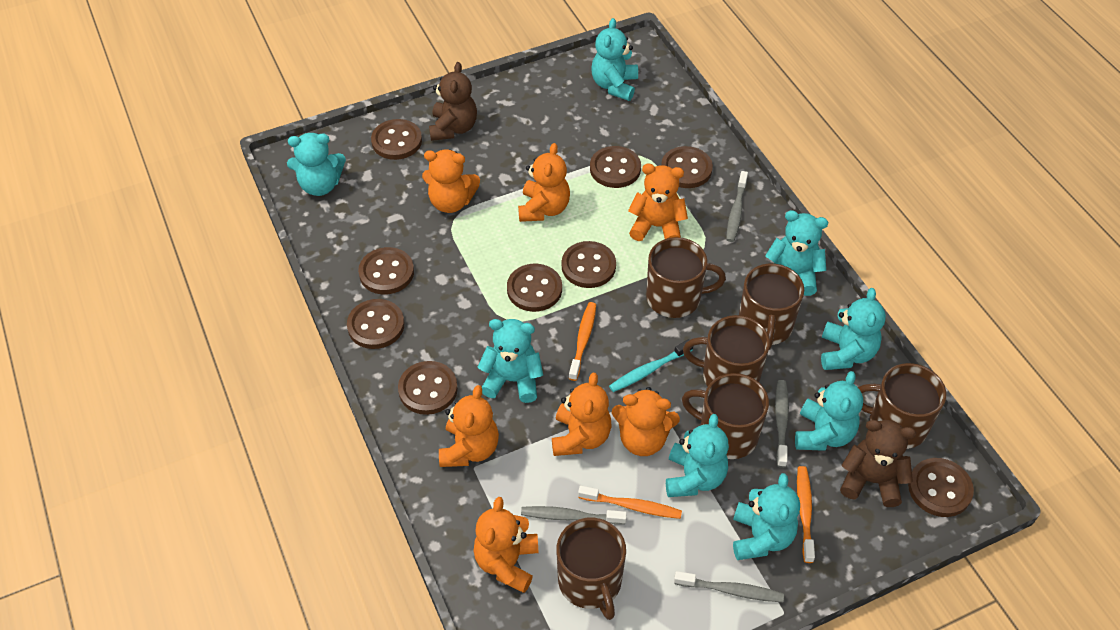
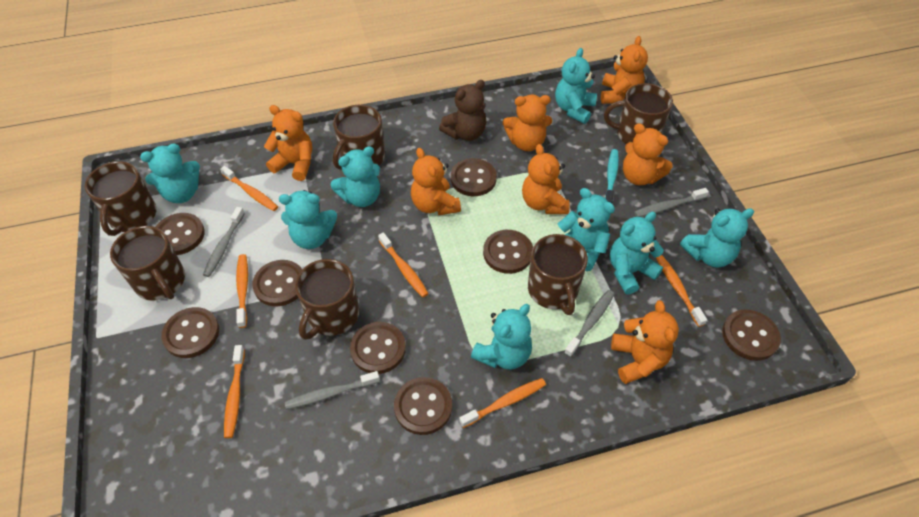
brown button: [347,299,404,349] [358,247,414,295] [371,119,422,160] [398,361,458,415] [507,264,562,312] [562,241,616,288] [590,146,641,188] [661,146,713,188] [908,458,974,517] = 9 -> [156,213,205,255] [161,307,219,358] [252,260,302,306] [350,322,406,374] [394,377,452,435] [451,158,497,196] [483,230,533,274] [722,309,781,361] = 8
brown teddy bear: [429,62,477,141] [840,420,916,507] = 2 -> [439,80,486,141] = 1
orange toothbrush: [569,302,596,381] [578,485,682,519] [797,466,815,563] = 3 -> [220,166,278,211] [224,345,245,438] [236,254,248,328] [378,232,429,297] [459,378,546,428] [656,255,707,327] = 6

